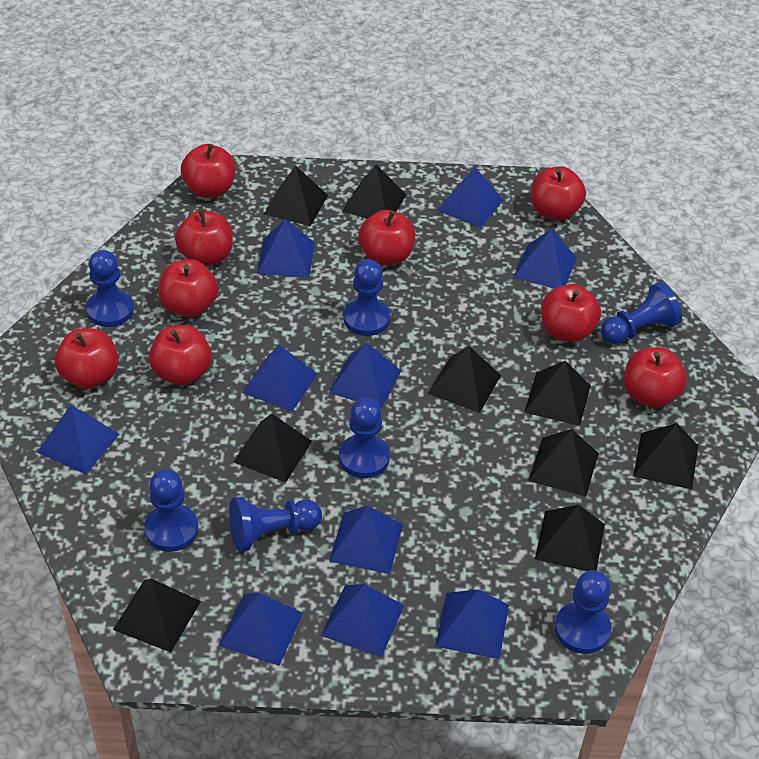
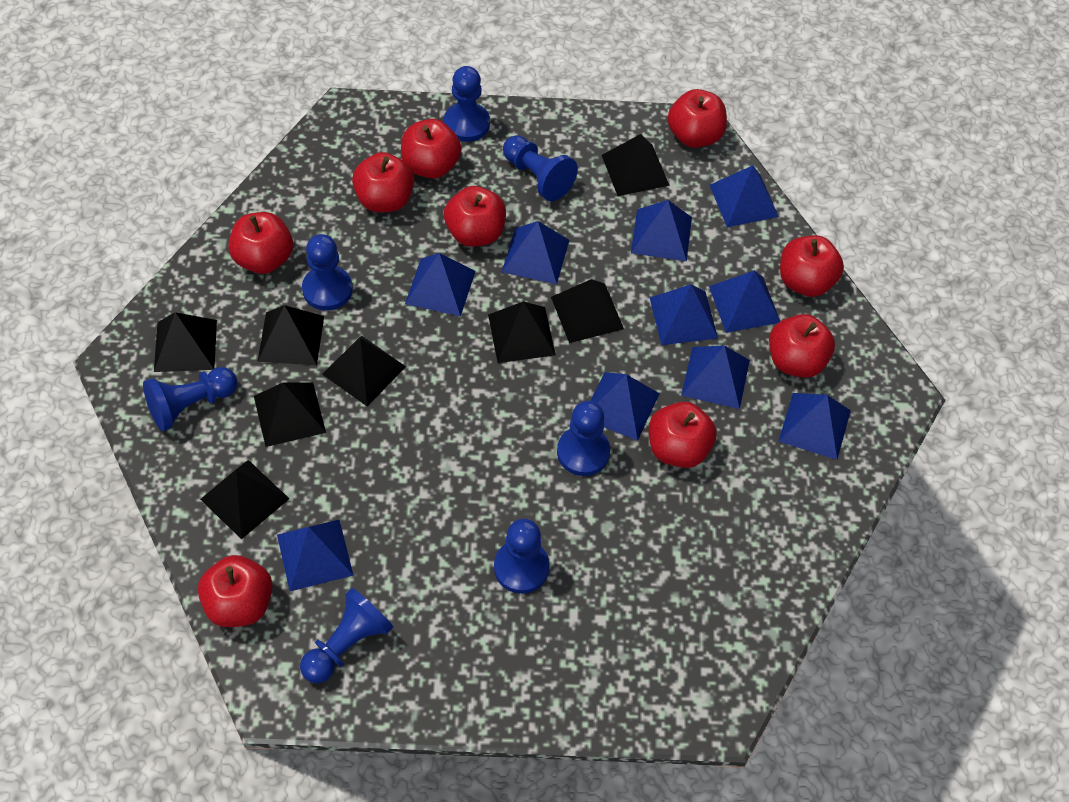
black pyramid: [113,579,201,652] [234,413,312,483] [264,166,328,226] [342,164,406,219] [428,346,501,413] [524,361,591,426] [528,429,599,497] [535,505,605,571] [633,423,698,489] = 9 -> [154,312,217,372] [200,460,289,539] [254,382,326,447] [257,305,324,365] [322,336,406,406] [488,301,556,363] [551,279,624,343] [602,134,670,196] = 8

